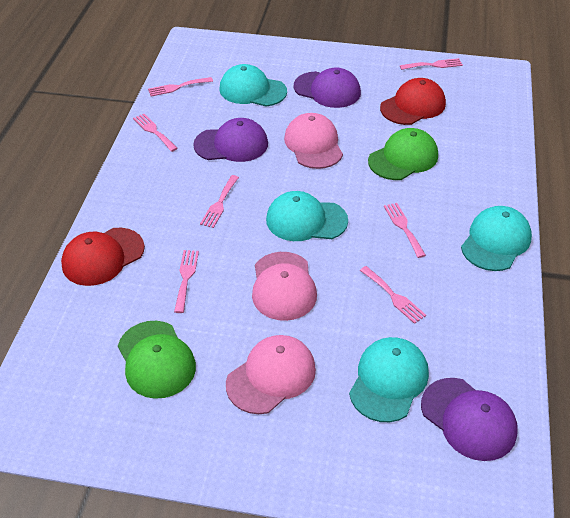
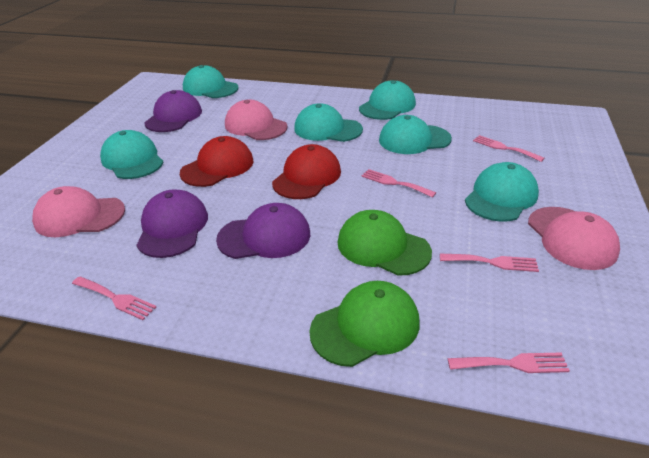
pink fork: [133,114,178,152] [148,77,213,97] [174,250,199,313] [200,175,239,228] [360,266,426,324] [384,203,426,258] [400,58,463,70] = 7 -> [72,276,156,320] [361,169,436,198] [440,254,539,272] [448,352,570,373] [473,135,544,162] = 5
turquoise cap: [220,64,287,107] [266,191,348,241] [349,337,429,422] [461,206,532,271] = 4 -> [100,130,164,179] [183,65,238,98] [294,103,363,142] [359,80,416,120] [379,115,452,154] [465,162,539,222] = 6

